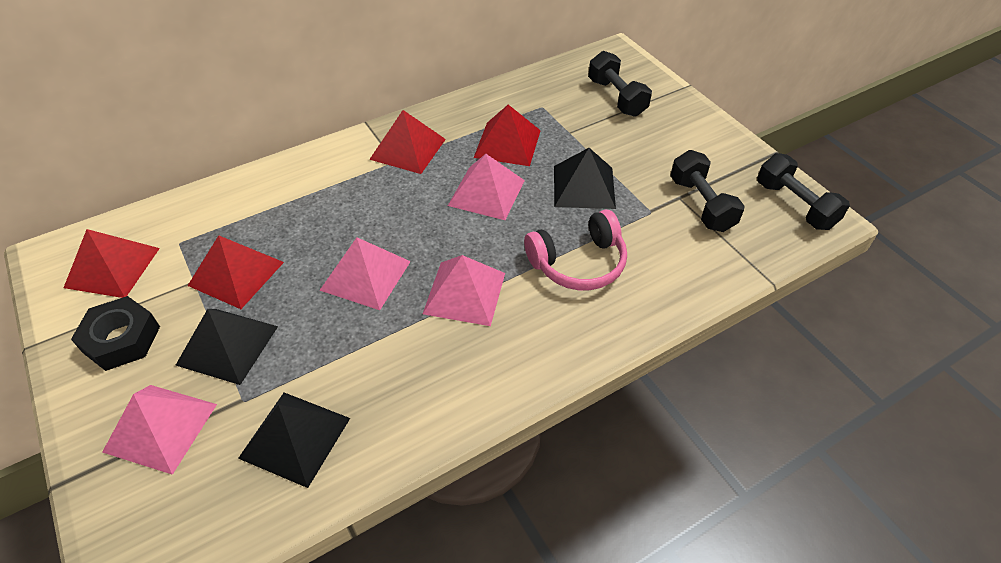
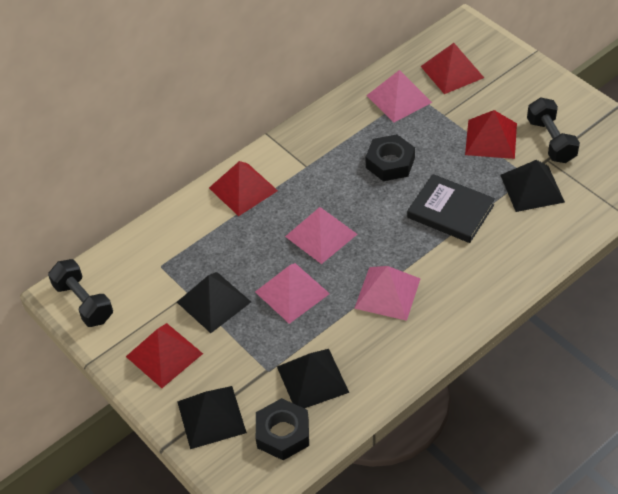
black book: none = 0 -> [407,174,495,243] = 1
black dumbbell: [588,51,652,117] [670,150,745,232] [757,153,850,230] = 3 -> [48,259,113,327] [527,97,580,163] = 2
black nut: [71,296,160,371] = 1 -> [256,398,309,460] [365,134,415,181] = 2
black pyramid: [175,309,278,385] [238,393,350,488] [554,148,616,209] = 3 -> [177,272,251,333] [177,386,247,449] [277,349,349,409] [501,160,565,212] = 4
pink headphones: [524,209,627,290] = 1 -> none = 0

